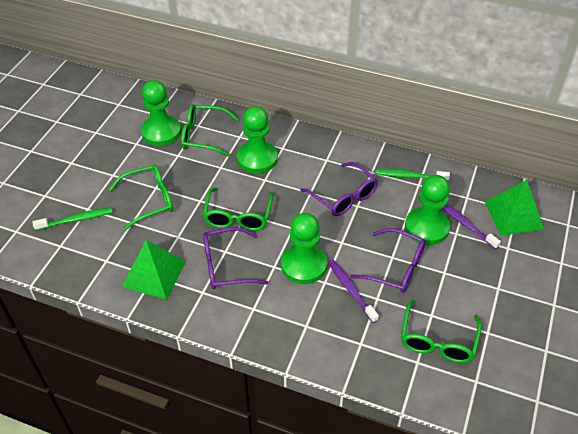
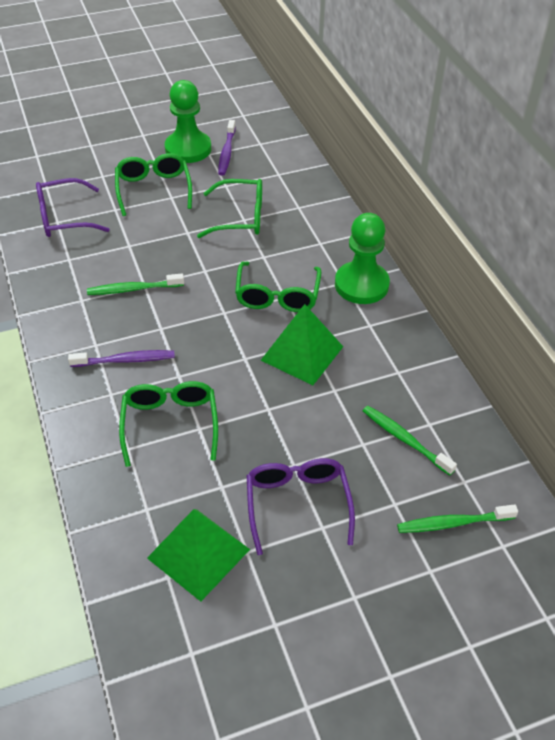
green pawn: [141,80,181,146] [237,106,278,174] [281,213,327,284] [405,175,450,245] = 4 -> [165,80,211,163] [335,213,390,304] = 2
green toothbrush: [32,208,113,231] [375,169,450,181] = 2 -> [87,273,184,295] [363,406,457,476] [397,504,518,533] = 3
purple glasses: [203,227,268,289] [300,162,378,216] [350,228,426,293] = 3 -> [36,178,110,237] [247,458,355,555] = 2

